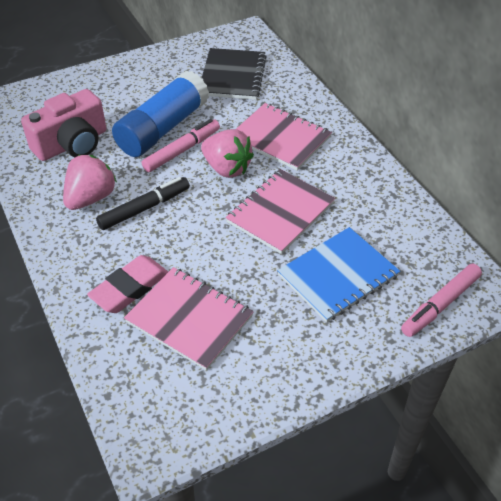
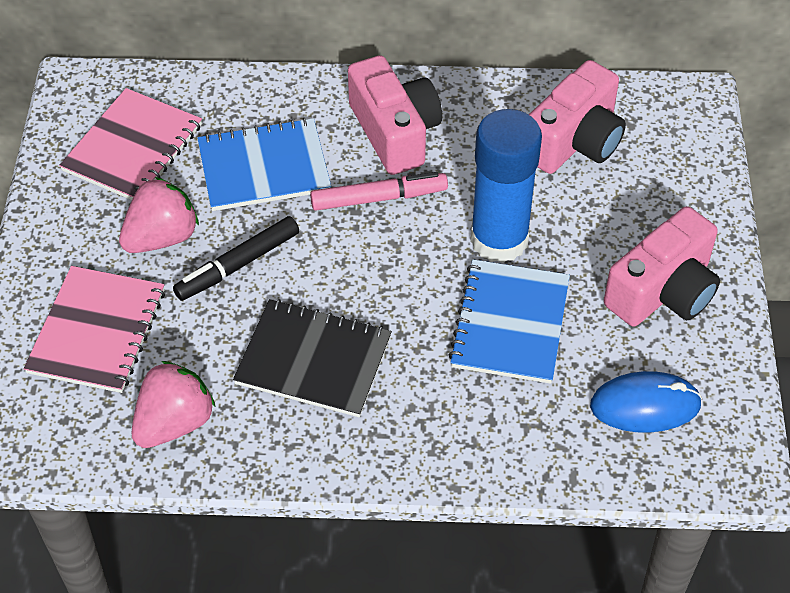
blue mouse: none = 0 -> [590,371,702,432] = 1
blue notebook: [277,227,400,322] = 1 -> [197,118,331,211] [449,259,570,384] = 2
pink camera: [21,89,106,161] = 1 -> [348,55,442,175] [529,60,626,174] [604,206,720,326] = 3
pink eraser: [87,255,168,313] = 1 -> none = 0
pink marker: [142,119,220,172] [401,264,482,337] = 2 -> [310,172,448,211] = 1
pink notebook: [124,267,254,371] [225,169,335,254] [236,103,332,170] = 3 -> [24,266,165,393] [59,88,202,200] = 2

